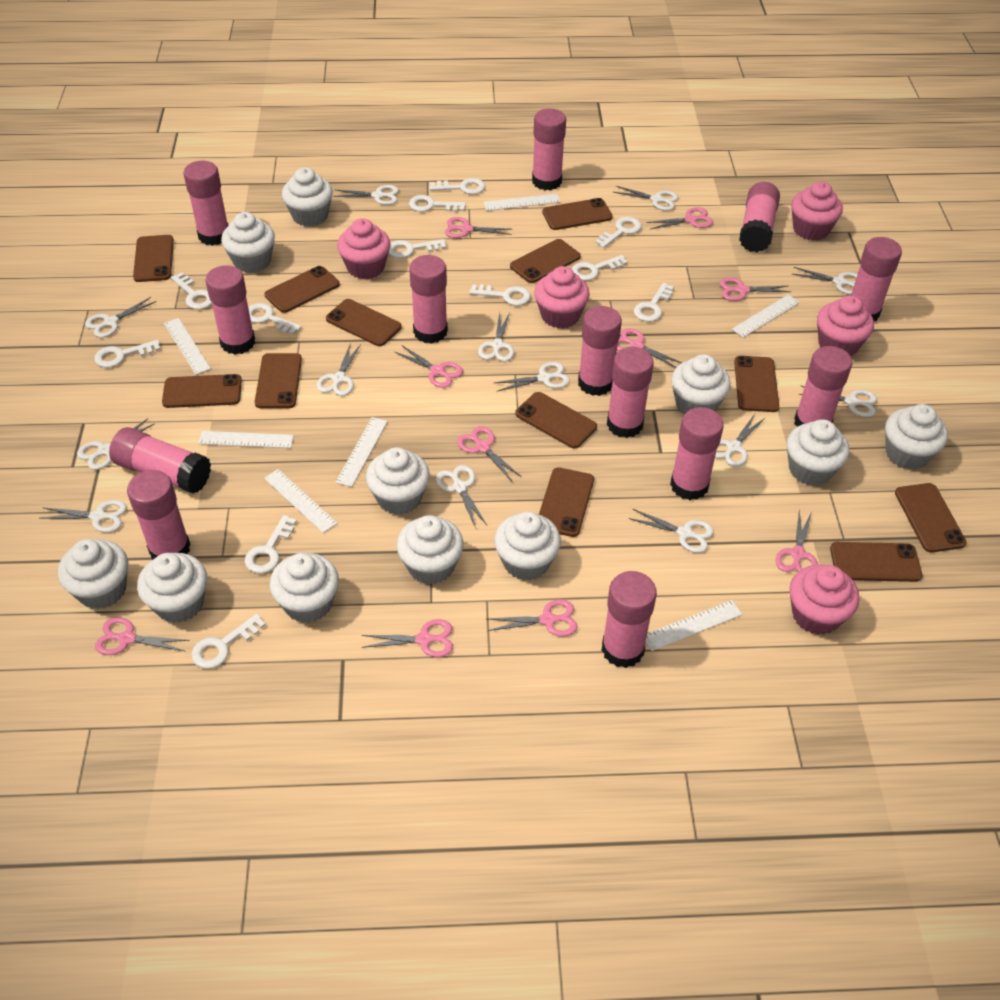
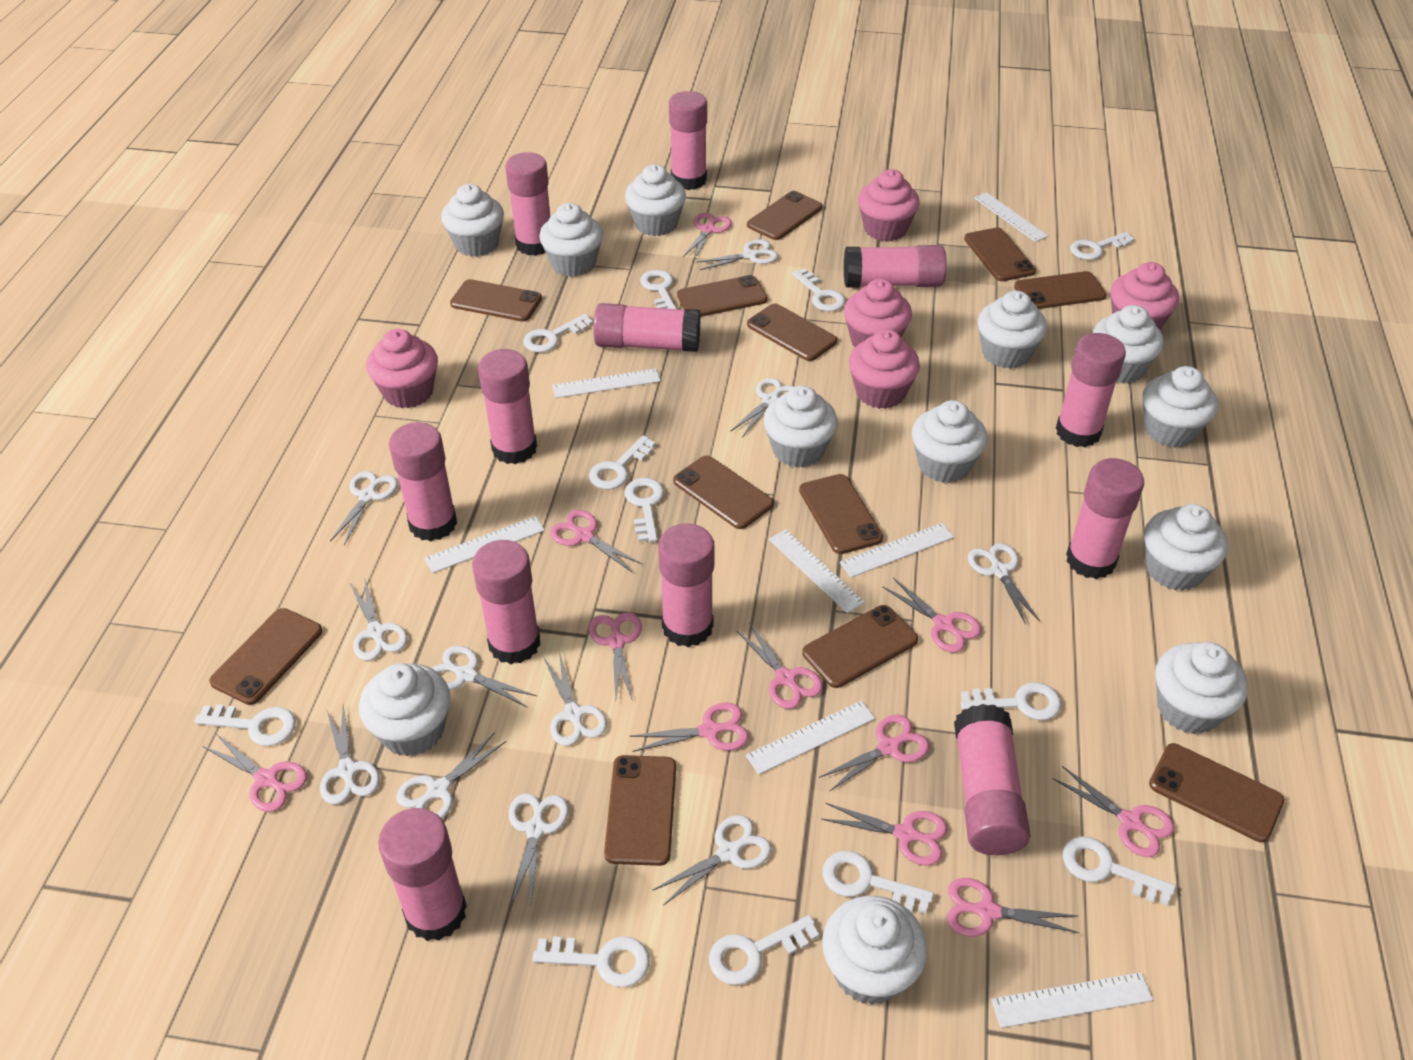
pink glue stick: [109,427,211,494] [127,470,191,560] [183,161,229,246] [205,265,255,355] [409,255,448,344] [532,108,566,190] [578,306,622,396] [602,571,657,668] [607,347,654,438] [670,407,724,500] [739,182,780,253] [794,346,852,426] [851,237,902,321] = 13 -> [378,808,467,941] [389,422,457,541] [472,540,541,664] [478,349,537,464] [505,152,550,256] [593,303,701,352] [658,523,714,647] [669,91,707,190] [844,245,947,288] [954,704,1031,855] [1056,333,1126,447] [1066,458,1144,579] = 12
pink scissors: [95,617,190,655] [362,619,453,657] [395,345,463,388] [445,217,512,238] [457,426,522,481] [488,599,578,637] [617,328,682,368] [647,207,713,229] [720,278,790,301] [776,510,818,572] = 10 -> [203,734,307,812] [550,510,642,572] [589,612,642,701] [629,703,749,752] [683,213,732,260] [736,623,823,709] [819,715,930,791] [821,803,948,866] [882,578,982,653] [947,878,1079,937] [1052,766,1174,857] = 11
white cupcake: [58,539,128,609] [137,553,207,623] [221,212,275,273] [270,553,339,623] [282,167,333,227] [366,447,430,515] [397,515,464,585] [494,512,561,581] [671,354,731,415] [787,419,849,486] [885,404,948,470] = 11 -> [359,663,451,757] [441,184,504,257] [539,203,603,277] [625,164,686,236] [763,386,838,468] [822,896,927,1005] [912,400,987,483] [978,291,1047,369] [1093,305,1164,384] [1143,366,1218,447] [1144,504,1228,591] [1155,642,1248,734] = 12
white scissors: [40,500,127,533] [77,419,154,470] [85,297,157,338] [317,343,361,396] [333,185,399,205] [436,465,487,529] [478,311,514,362] [494,362,570,392] [613,186,679,211] [628,509,714,553] [715,414,766,467] [792,267,858,295] [799,386,877,417] = 13 -> [320,705,380,804] [330,471,398,545] [350,579,408,661] [396,732,506,819] [432,646,537,708] [509,793,569,907] [544,652,607,746] [652,815,772,906] [696,239,778,270] [730,378,794,438] [968,543,1040,625] = 11

